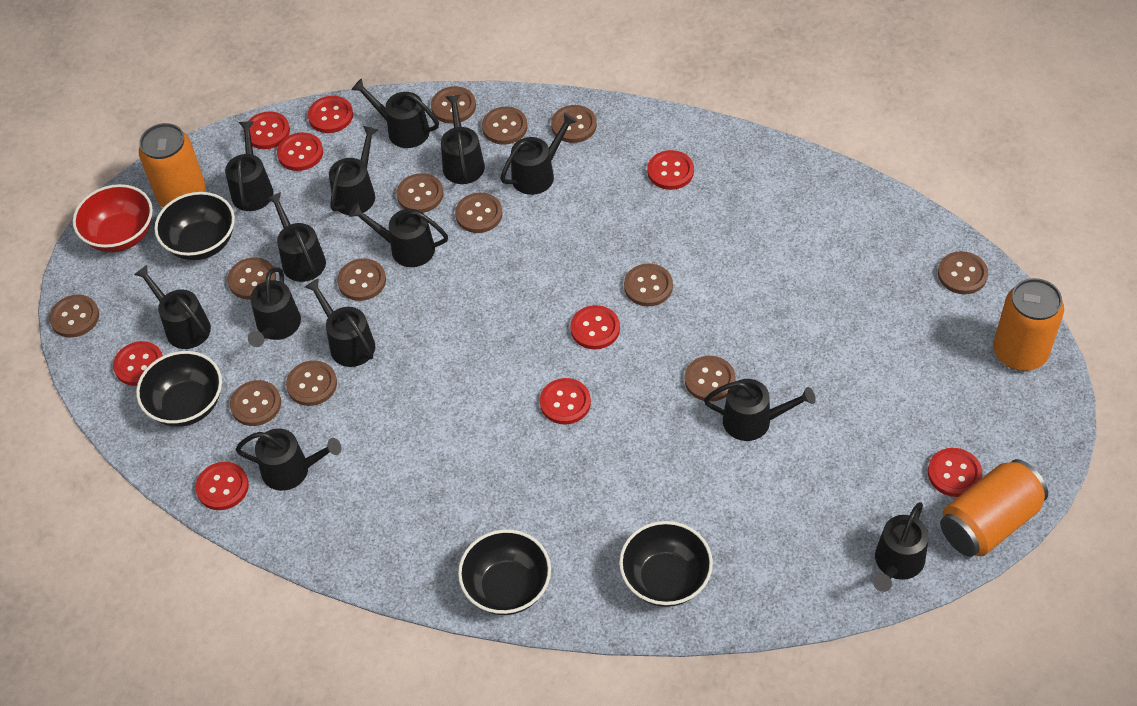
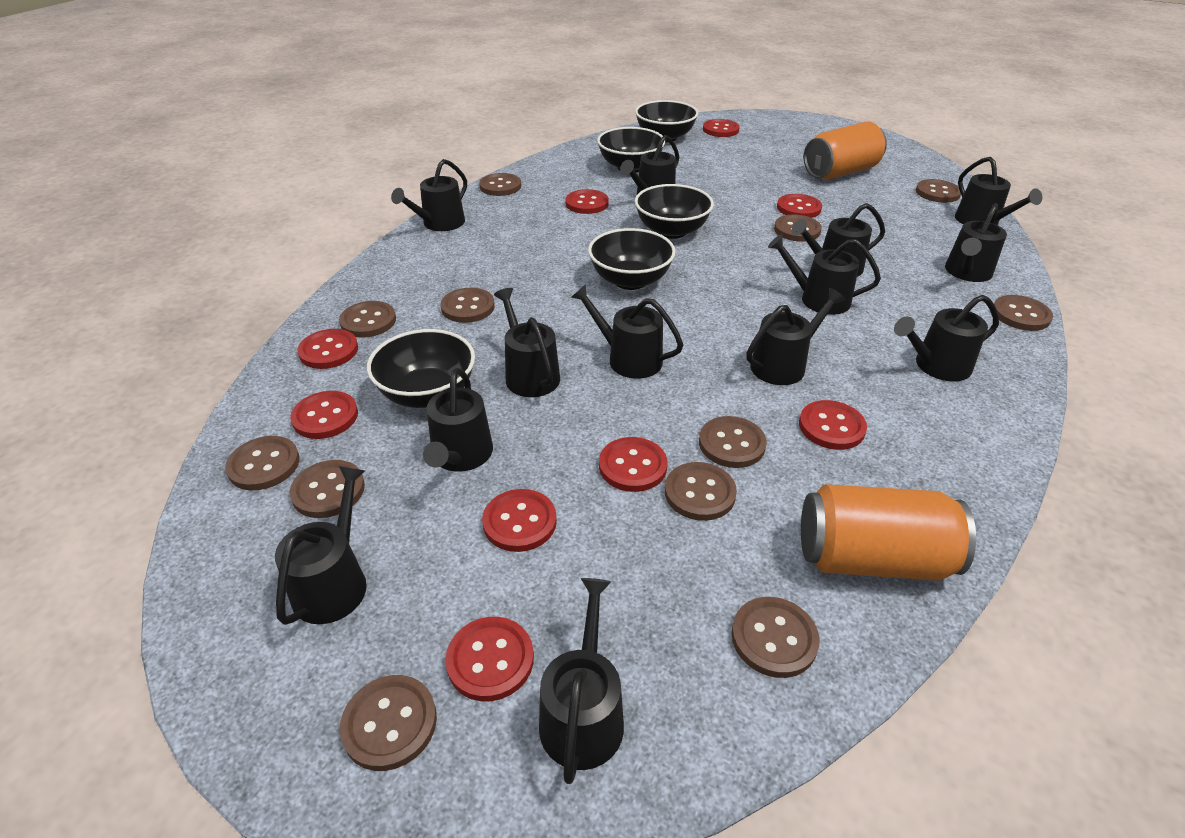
black bowl: [136,351,222,427] [154,192,235,260] [458,529,551,615] [619,521,713,607] = 4 -> [367,329,475,408] [588,228,676,290] [597,127,665,172] [635,100,698,143] [635,184,714,239] = 5
brown button: [49,295,99,338] [227,257,276,299] [230,380,281,426] [286,360,337,406] [337,259,386,301] [396,173,443,213] [431,86,476,124] [455,193,503,233] [482,107,528,145] [551,105,597,143] [624,263,673,306] [685,356,736,402] [938,251,988,294] = 13 -> [225,436,299,490] [289,460,365,518] [339,301,396,338] [340,675,437,771] [440,288,495,323] [479,173,521,196] [665,462,737,521] [699,416,767,468] [732,597,819,678] [774,214,822,242] [916,179,961,203] [994,295,1053,331] = 12
orange can: [139,123,206,208] [940,459,1048,557] [993,278,1064,371] = 3 -> [801,484,976,581] [804,121,887,180] = 2
red bowl: [73,184,153,252] = 1 -> none = 0

